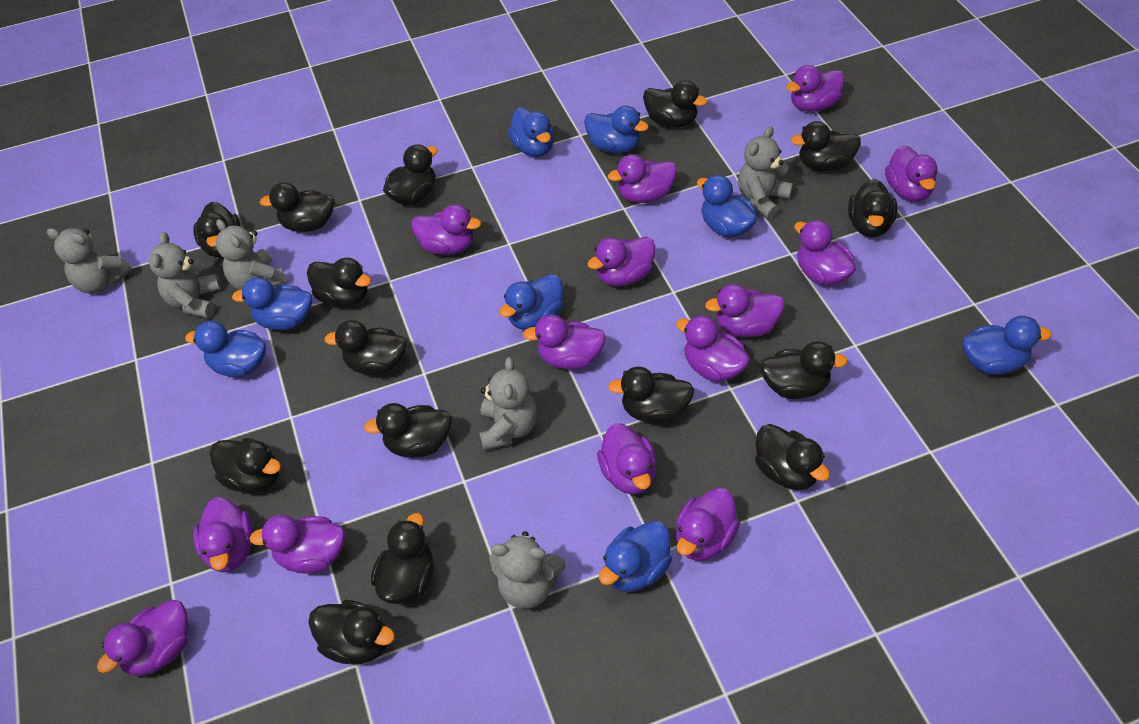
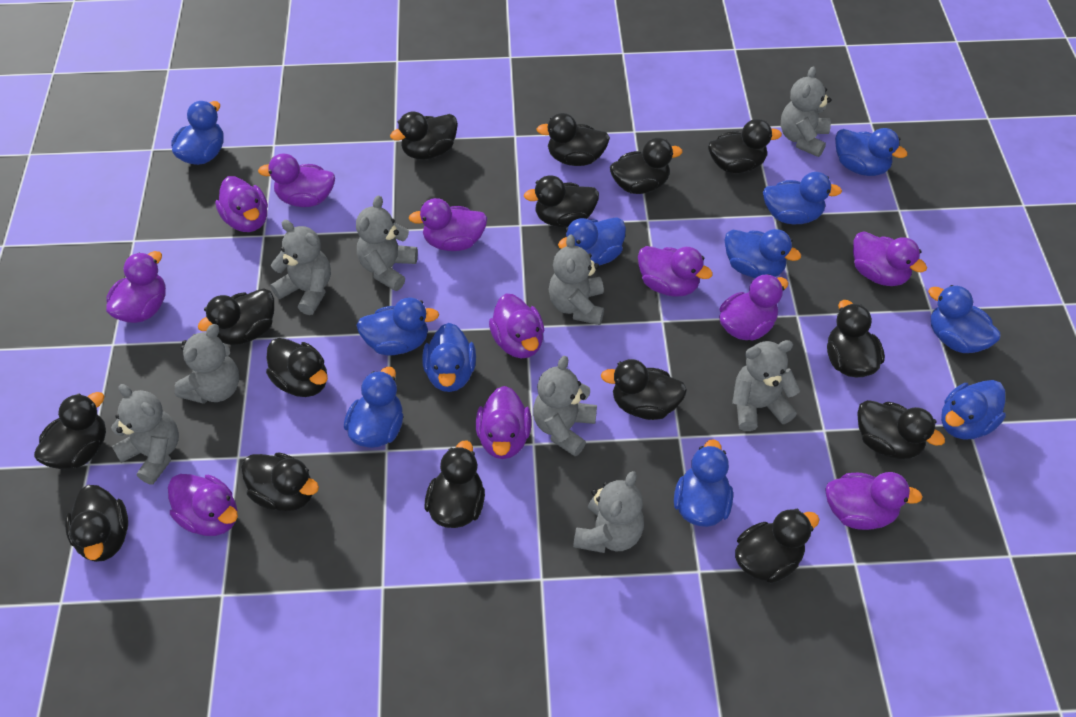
blue duck: [185,321,266,377] [232,277,312,330] [500,274,564,330] [508,108,554,157] [584,106,649,153] [599,521,672,592] [697,175,757,237] [962,316,1052,375] = 8 -> [171,101,224,165] [344,367,403,448] [356,297,439,355] [422,323,476,392] [558,217,626,266] [674,439,733,527] [724,229,801,278] [763,172,842,224] [835,128,908,176] [928,285,1001,353] [941,380,1006,440] = 11
grey teddy bear: [47,228,132,294] [149,232,221,318] [216,219,287,290] [479,357,537,451] [489,531,565,609] [738,126,793,219] = 6 -> [111,384,179,485] [175,324,239,404] [270,220,331,315] [356,195,418,291] [533,356,597,457] [549,234,604,325] [573,471,644,553] [732,340,801,431] [781,66,831,157] = 9
purple duck: [97,600,189,676] [193,497,253,572] [249,515,345,574] [411,204,481,255] [523,314,606,370] [588,237,655,286] [597,423,657,495] [608,154,677,203] [676,315,750,382] [676,488,740,561] [705,284,785,337] [786,65,845,112] [794,220,856,286] [885,146,938,201] = 14 -> [106,251,166,323] [168,474,238,536] [215,176,268,232] [258,153,335,207] [409,198,487,251] [476,386,532,459] [489,294,544,358] [638,246,713,297] [719,274,788,341] [825,472,922,530] [853,231,927,286] = 11

